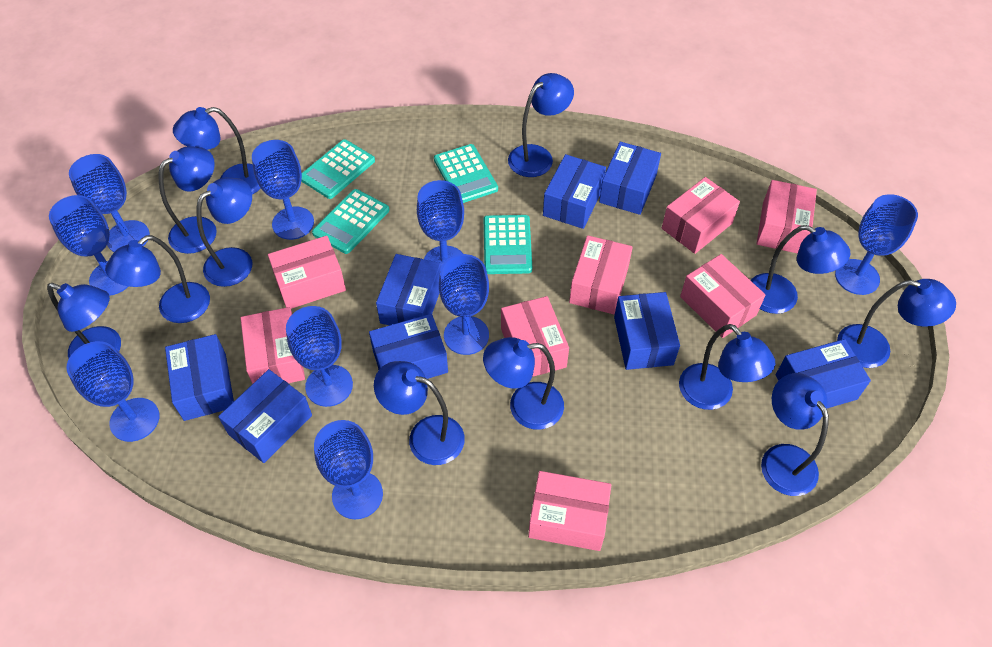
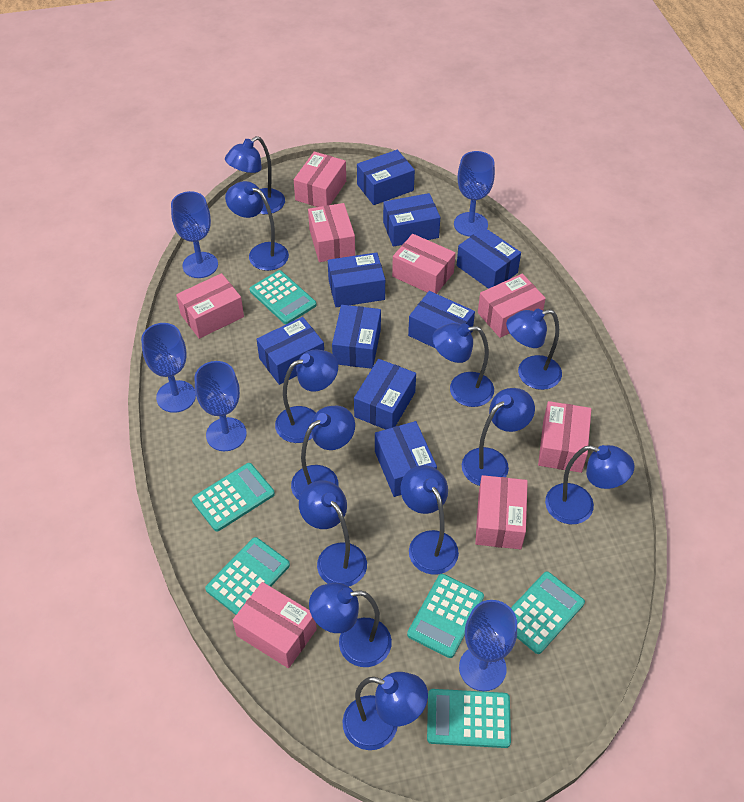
blue box: [165,334,234,421] [218,369,312,463] [369,314,448,379] [376,254,441,325] [543,154,606,229] [599,142,661,215] [614,292,680,370] [776,339,871,408] = 8 -> [256,317,324,385] [328,252,385,307] [332,305,381,369] [354,359,416,430] [357,150,415,205] [375,421,437,497] [383,193,440,247] [408,291,475,349] [457,227,521,289] = 9
blue goblet: [49,195,129,296] [66,341,159,442] [69,154,150,252] [252,140,314,240] [286,306,353,407] [314,420,383,519] [417,180,464,266] [439,254,489,355] [835,194,918,295] = 9 -> [141,323,196,413] [171,191,218,278] [195,361,247,451] [454,151,495,237] [459,600,517,691] = 5
turquoise calculator: [301,139,375,199] [312,189,389,254] [434,144,498,203] [484,215,532,274] = 4 -> [192,463,275,531] [205,537,290,615] [250,270,317,324] [407,574,484,658] [427,689,511,748] [511,571,585,654] = 6

